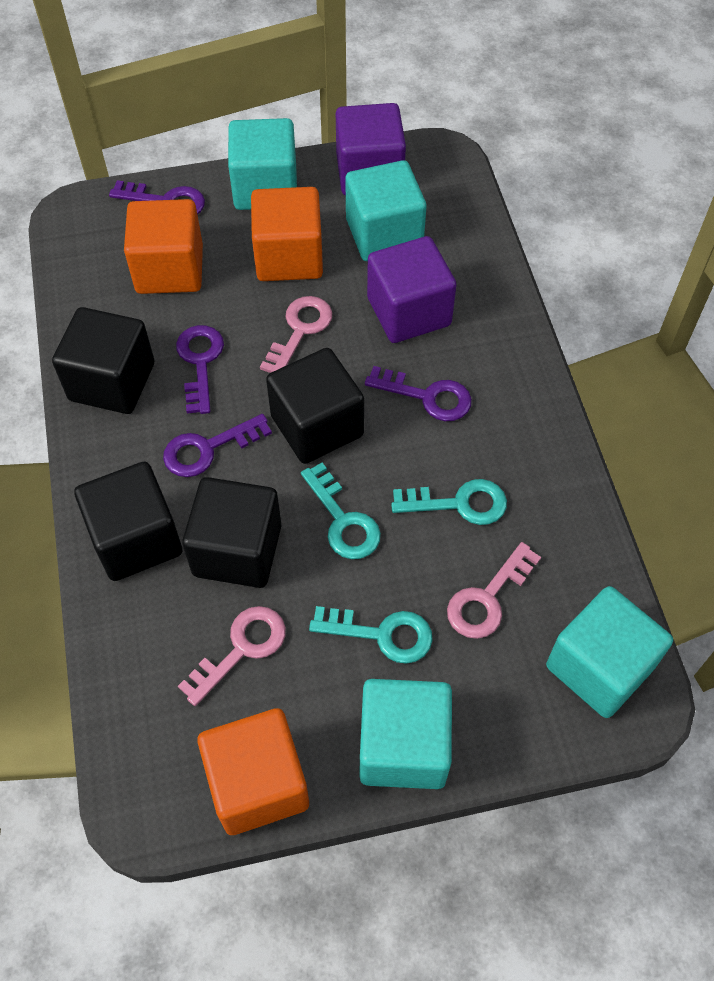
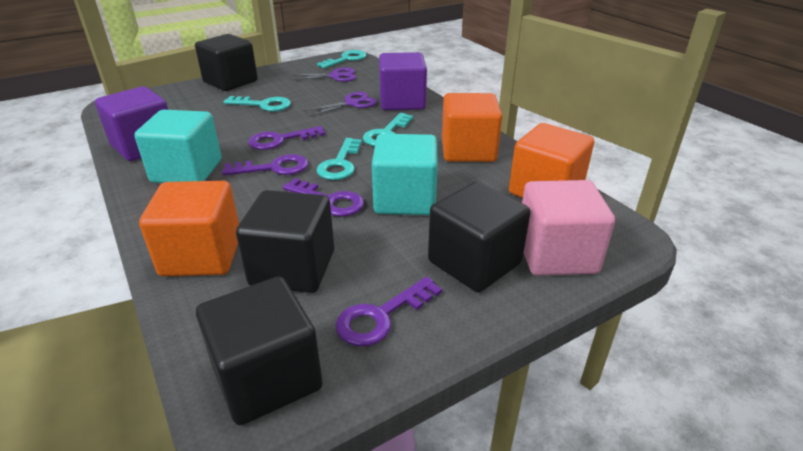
pink cube: none = 0 -> [522,180,615,276] = 1
pink key: [178,606,286,706] [260,296,332,373] [447,542,541,639] = 3 -> none = 0
purple scissors: none = 0 -> [289,68,356,82] [303,92,377,117] = 2
turquoise cube: [228,118,297,210] [345,160,427,261] [360,679,452,789] [546,586,673,718] = 4 -> [134,110,221,183] [372,134,438,215] = 2
turquoise key: [301,463,381,559] [309,606,433,664] [391,479,507,525] = 3 -> [223,96,291,112] [316,138,362,180] [317,50,367,69] [363,113,413,146] = 4

